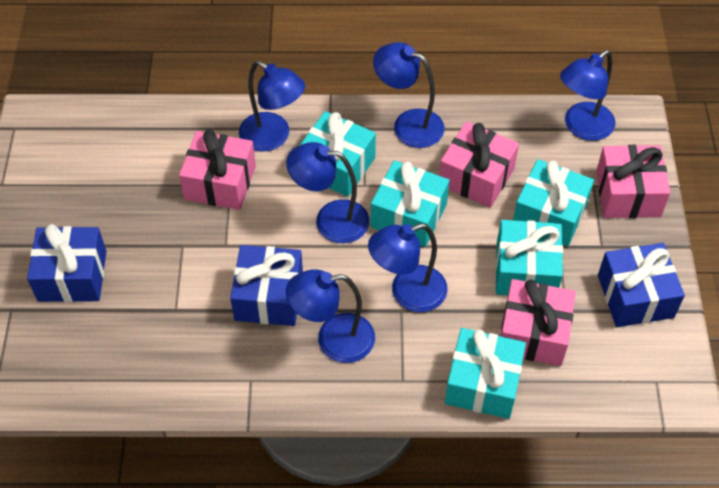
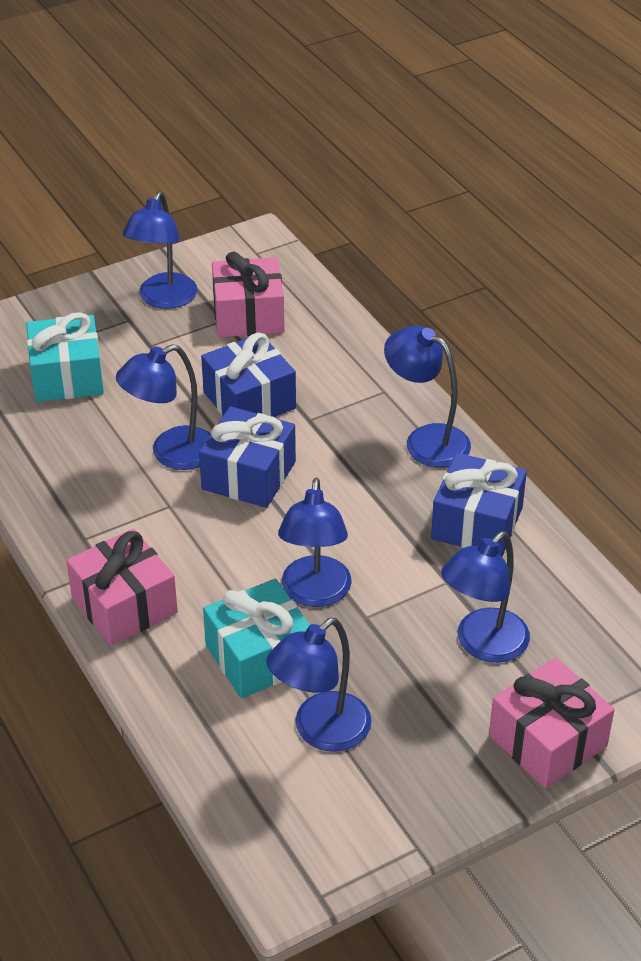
pink gift: [179,129,256,210] [439,121,519,208] [501,279,576,366] [596,145,671,218] = 4 -> [66,528,178,646] [212,252,285,337] [489,658,614,788] = 3
turquoise gift: [299,111,376,197] [370,160,449,247] [445,328,526,419] [495,220,563,295] [513,159,594,246] = 5 -> [26,312,104,402] [203,579,310,698] = 2

